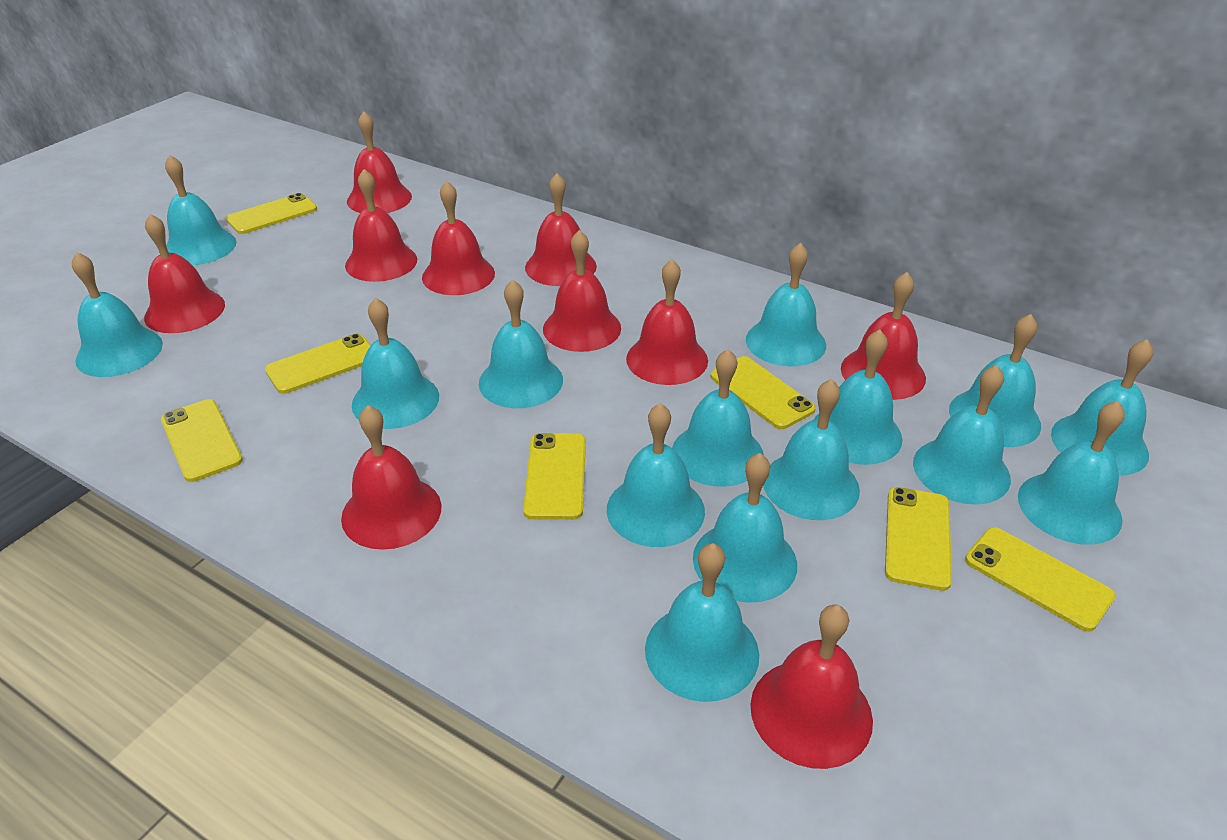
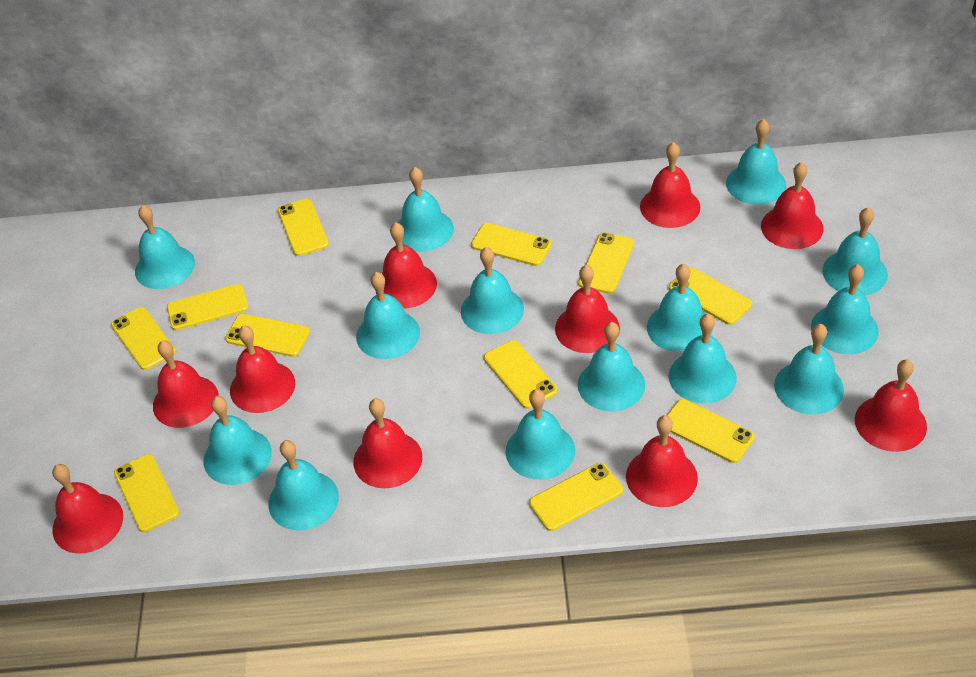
turquoise bell: [72,252,163,377] [165,155,236,265] [352,298,439,429] [479,280,563,408] [607,403,705,547] [645,543,759,702] [672,349,764,487] [693,453,797,603] [746,243,826,367] [763,379,860,520] [814,329,903,465] [913,365,1011,504] [949,314,1041,447] [1018,401,1125,545] [1051,339,1153,476] = 15 -> [135,205,195,289] [204,396,272,485] [268,440,339,531] [356,272,420,359] [398,167,454,252] [461,247,524,334] [506,389,575,480] [578,322,645,412] [647,264,712,353] [669,314,737,404] [726,119,786,205] [774,324,844,414] [811,264,879,354] [822,207,888,296] = 14
yellow phone: [161,399,243,482] [226,193,317,234] [265,334,371,394] [523,433,586,520] [710,356,816,429] [885,487,952,591] [965,527,1115,632] = 7 -> [111,307,176,370] [114,454,180,532] [167,284,248,330] [225,314,310,357] [278,199,329,256] [471,223,552,266] [484,340,557,409] [529,463,623,531] [578,232,634,294] [666,399,755,463] [669,267,752,325] = 11

